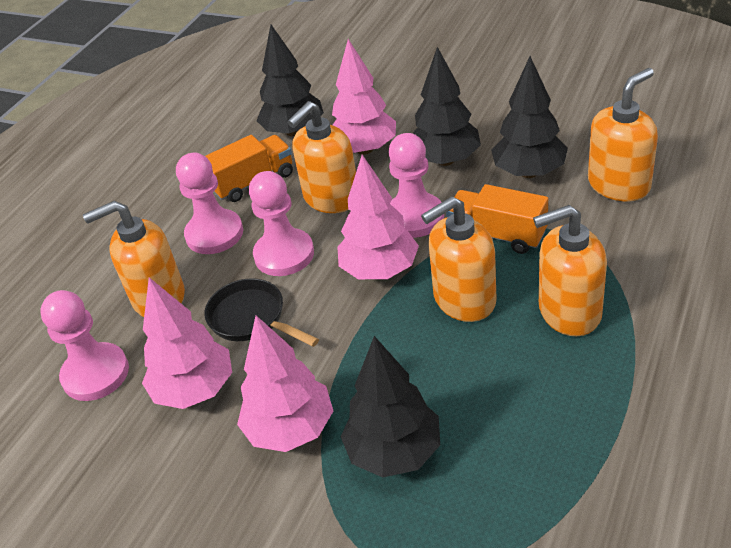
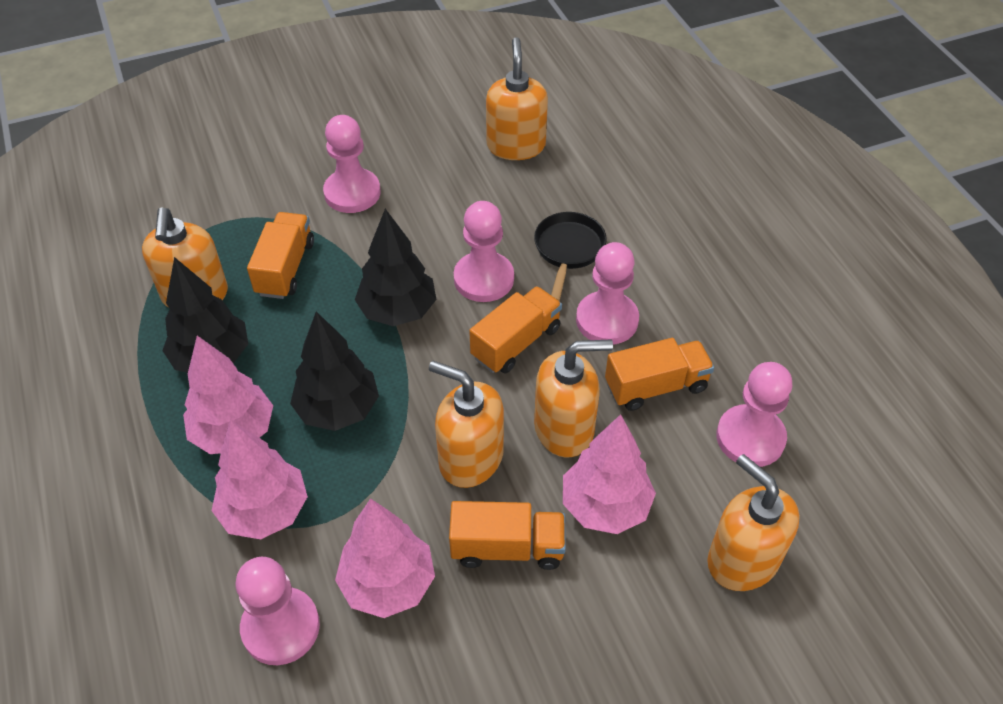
black tree: [257,25,324,136] [341,336,440,478] [413,47,481,166] [491,56,568,178] = 4 -> [162,257,248,373] [290,312,379,431] [355,209,437,326] = 3
orange truck: [206,135,293,202] [446,184,548,254] = 2 -> [247,212,314,299] [449,501,566,570] [469,286,562,374] [605,338,714,411] = 4
pink pawn: [40,290,129,401] [176,153,243,254] [249,171,314,276] [388,133,444,238] = 4 -> [236,557,320,665] [323,115,381,213] [454,201,514,302] [576,242,639,345] [716,362,792,467] = 5

